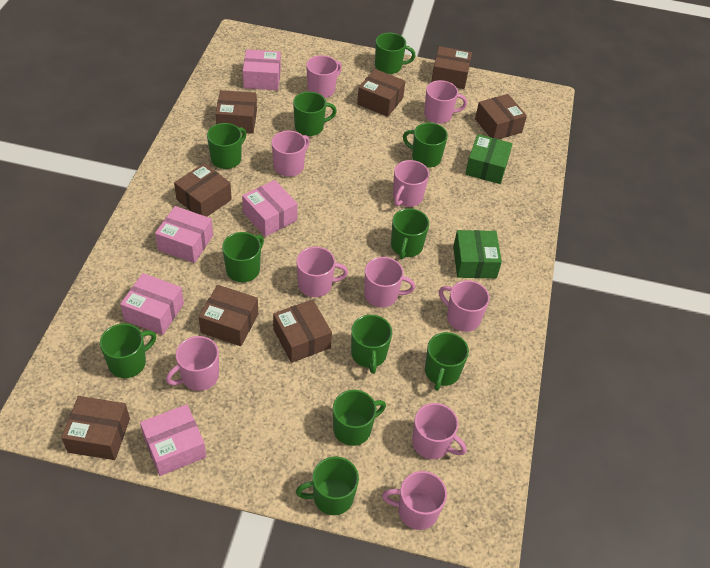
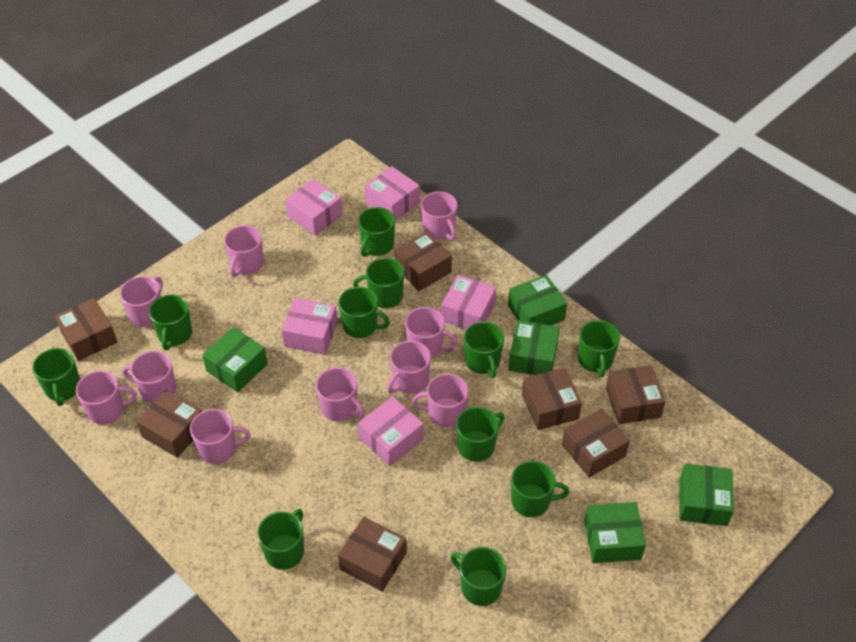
brown box: [61,396,130,460] [174,163,232,217] [199,285,258,346] [216,90,257,134] [273,299,332,363] [357,69,405,117] [431,46,472,89] [475,94,527,139] = 8 -> [55,298,117,361] [136,390,202,458] [338,517,407,592] [394,232,452,291] [522,368,582,430] [562,408,630,477] [606,365,666,424] = 7
green box: [453,230,502,278] [465,134,513,184] = 2 -> [202,327,268,392] [508,275,567,326] [508,320,560,375] [584,502,646,563] [679,464,734,526] = 5

